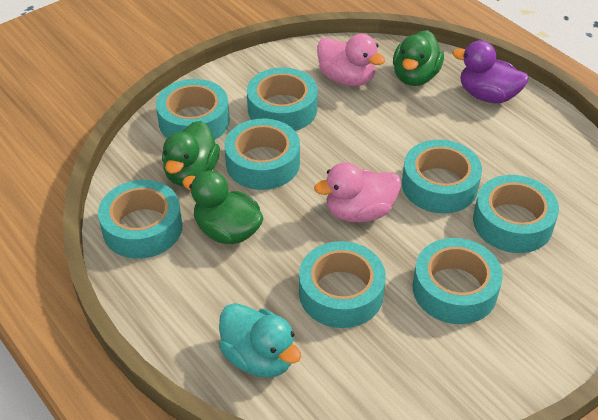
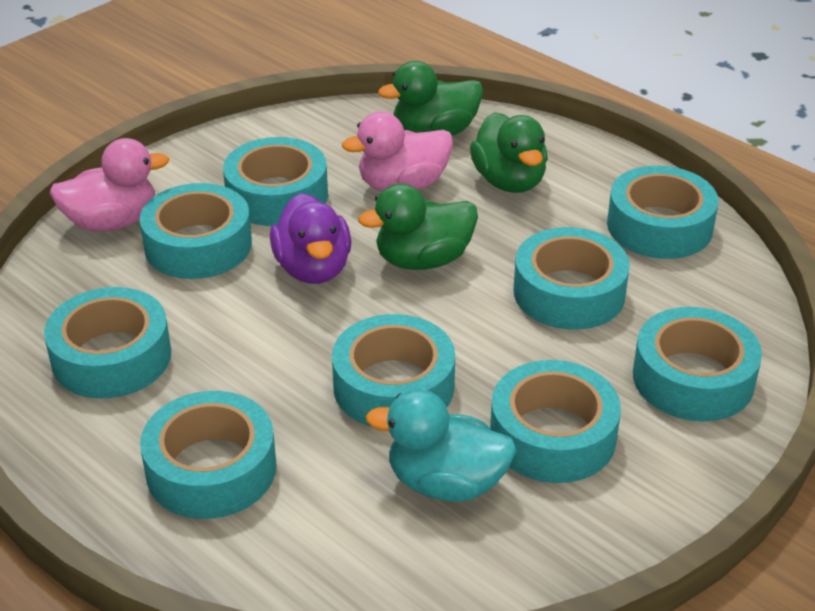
turquoise tape: [98,180,183,259] [156,79,230,140] [225,119,300,190] [247,68,318,131] [299,241,386,328] [402,140,482,214] [413,238,503,324] [473,175,559,253] = 8 -> [44,287,171,399] [140,183,252,279] [140,391,276,519] [223,137,328,226] [332,314,455,427] [490,360,621,483] [514,227,630,330] [607,166,719,259] [633,307,762,421] = 9

